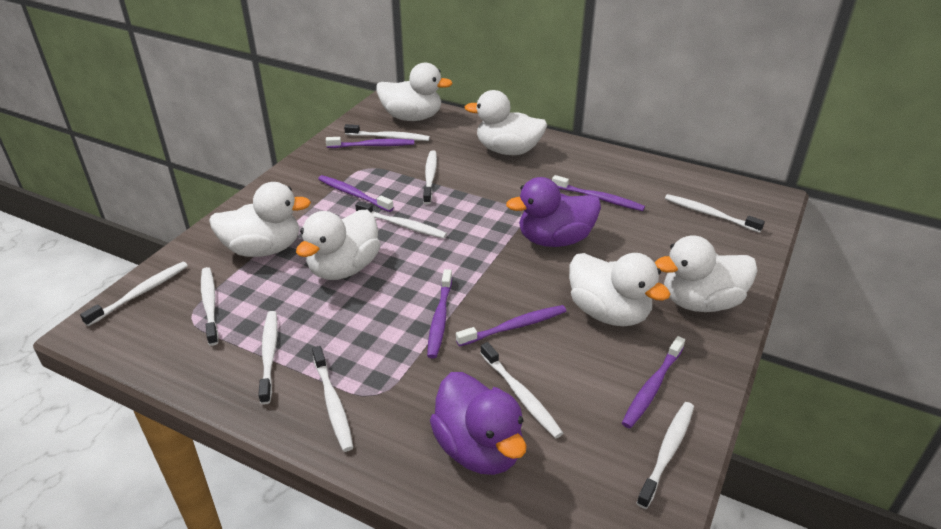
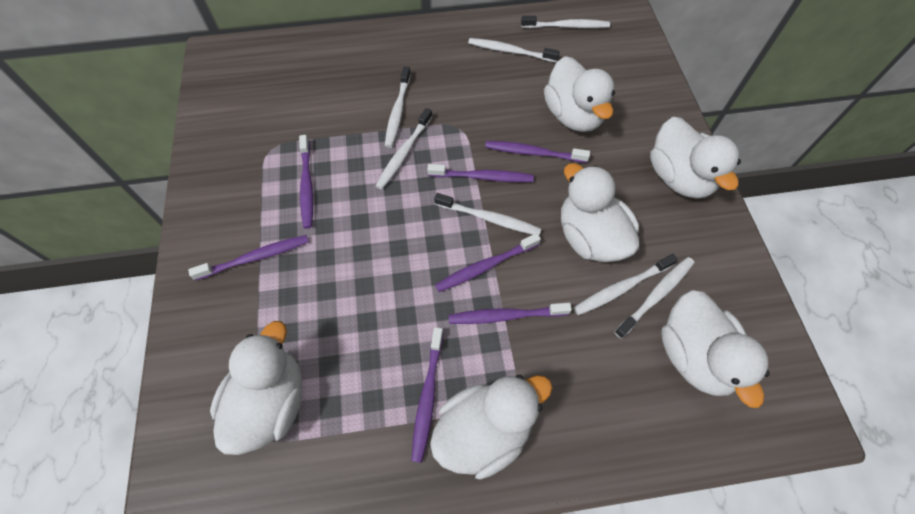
purple duck: [430,372,527,475] [506,177,601,247] = 2 -> none = 0
purple toothbrush: [318,175,394,212] [326,137,414,148] [427,269,452,358] [456,305,566,347] [552,175,645,211] [622,336,685,428] = 6 -> [188,235,309,281] [299,135,313,228] [411,327,443,463] [427,164,534,182] [435,233,541,292] [449,303,572,324] [485,141,590,163] = 7
white toothbrush: [80,262,188,326] [201,267,219,346] [258,311,278,404] [312,346,354,452] [344,124,430,141] [355,201,447,239] [423,151,437,204] [480,342,563,438] [637,402,694,509] [665,194,765,233] = 10 -> [376,108,432,190] [385,66,411,148] [434,193,541,235] [468,38,559,62] [521,16,610,28] [574,254,678,315] [614,257,695,339] = 7

